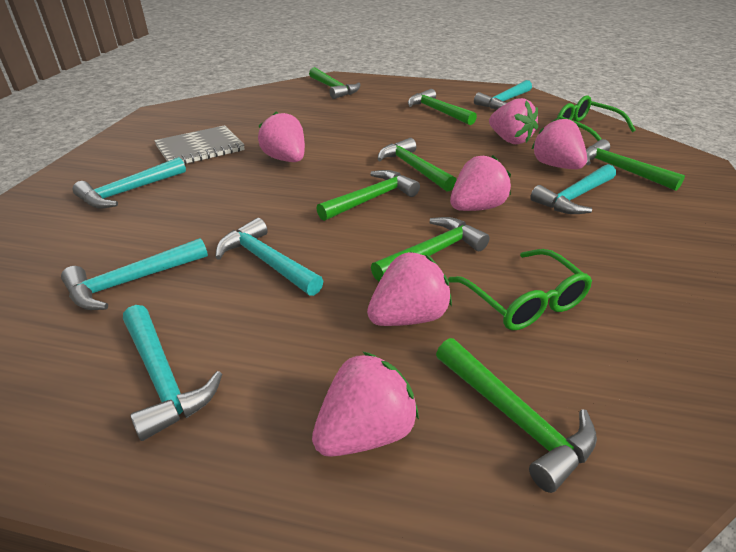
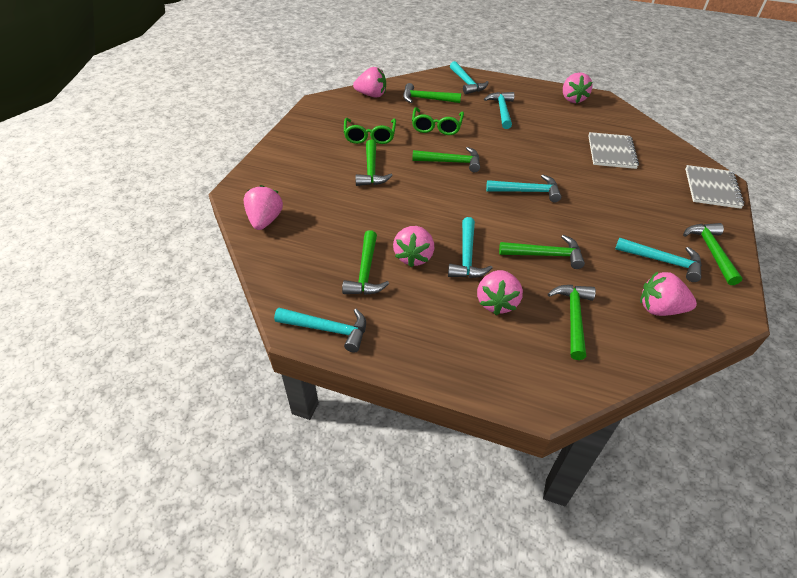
grey notebook: [154,125,245,165] = 1 -> [589,132,639,169] [685,165,744,209] = 2

